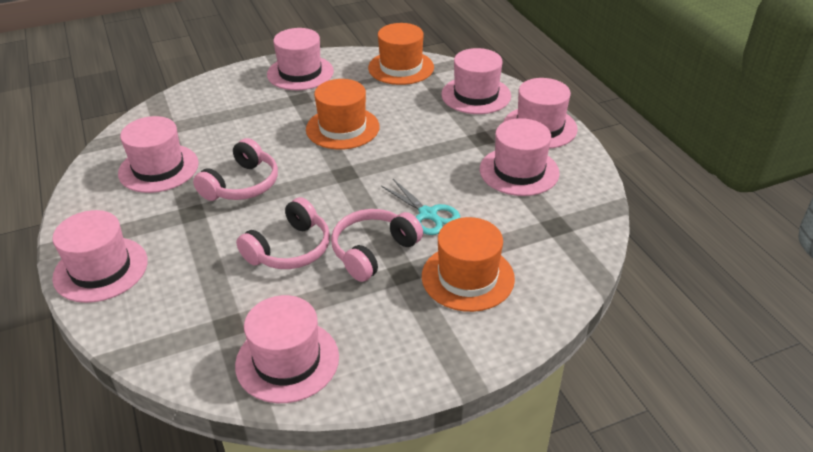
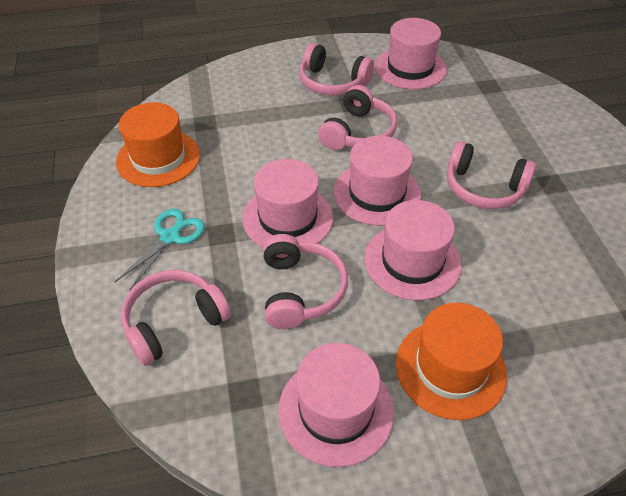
orange hat: [306,79,380,150] [368,23,434,85] [422,217,515,312] = 3 -> [116,102,200,187] [396,303,507,420] = 2
pink hat: [52,210,148,303] [118,116,199,193] [235,295,339,403] [267,28,334,90] [441,48,511,114] [480,118,560,196] [504,78,578,149] = 7 -> [243,159,333,247] [278,343,394,467] [334,136,421,226] [365,200,462,300] [375,18,447,89] = 5
pink headphones: [193,138,278,201] [236,197,330,269] [331,209,423,282] = 3 -> [121,270,231,366] [263,234,348,329] [299,43,374,96] [319,85,397,150] [447,141,536,209] = 5

